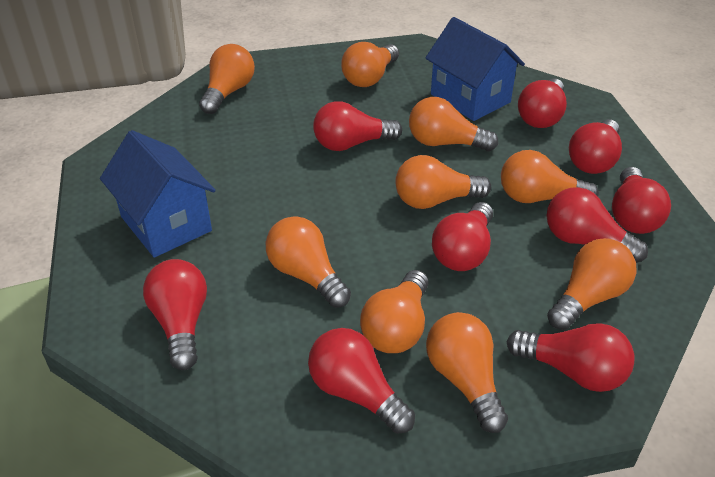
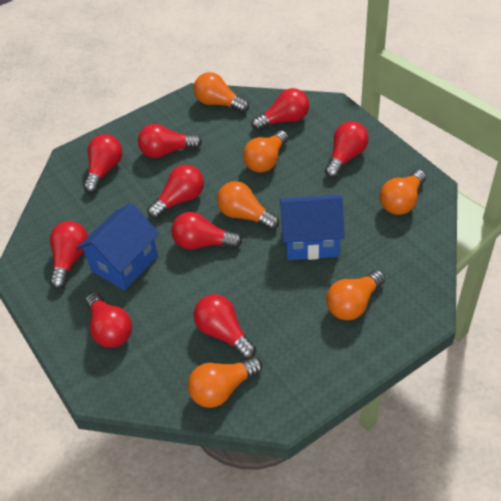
orange light bulb: [199,44,255,114] [266,216,351,308] [341,42,399,87] [360,270,428,353] [395,155,491,209] [409,97,498,151] [426,312,508,433] [501,150,599,203] [547,238,636,330] = 9 -> [188,357,262,408] [194,72,249,113] [217,181,279,230] [243,130,288,173] [326,270,386,320] [380,170,426,215] = 6

